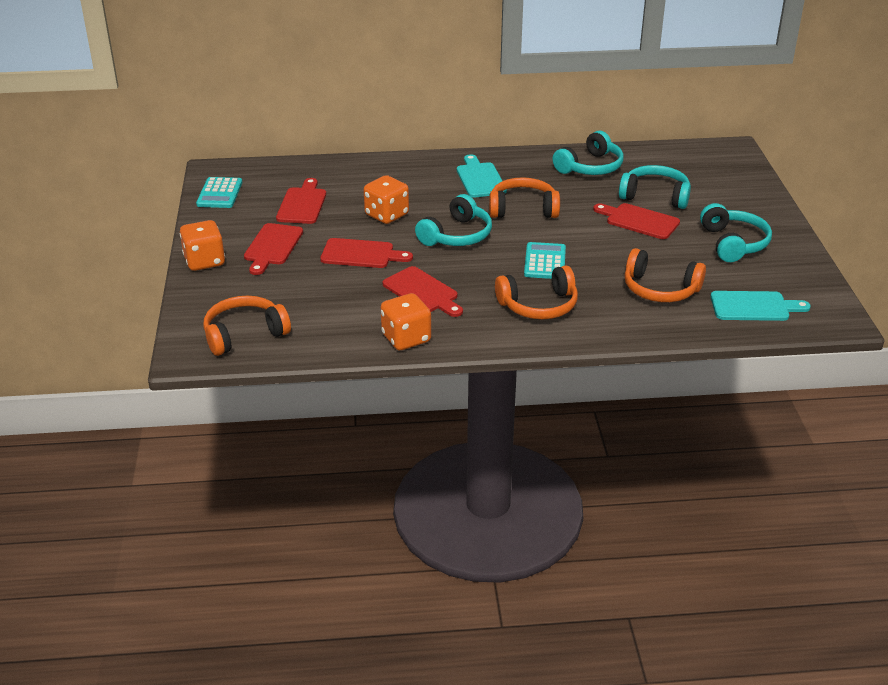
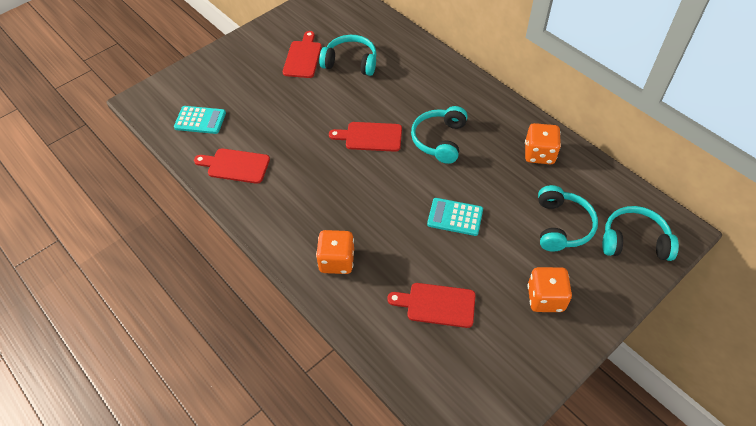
orange headphones: [203,296,291,356] [489,177,560,218] [495,266,578,319] [624,248,706,302] = 4 -> none = 0
red cutting board: [244,223,303,275] [276,178,326,224] [320,238,413,268] [383,266,463,317] [593,203,680,239] = 5 -> [194,148,270,184] [283,31,322,78] [329,122,402,152] [387,283,476,328] = 4
turquoise cutting board: [457,154,507,198] [711,291,811,321] = 2 -> none = 0

